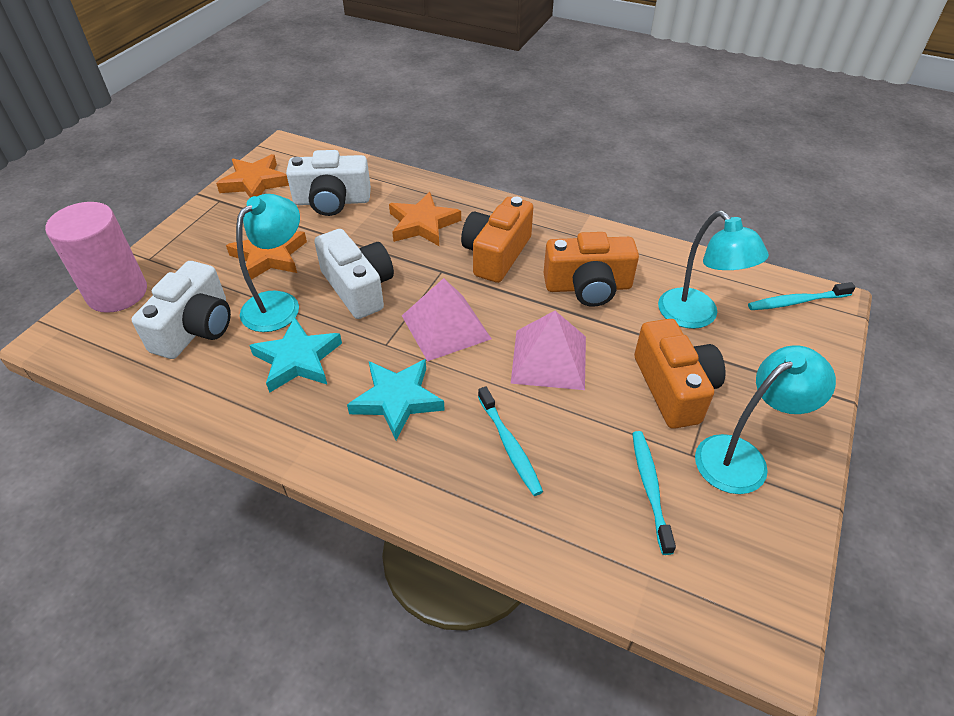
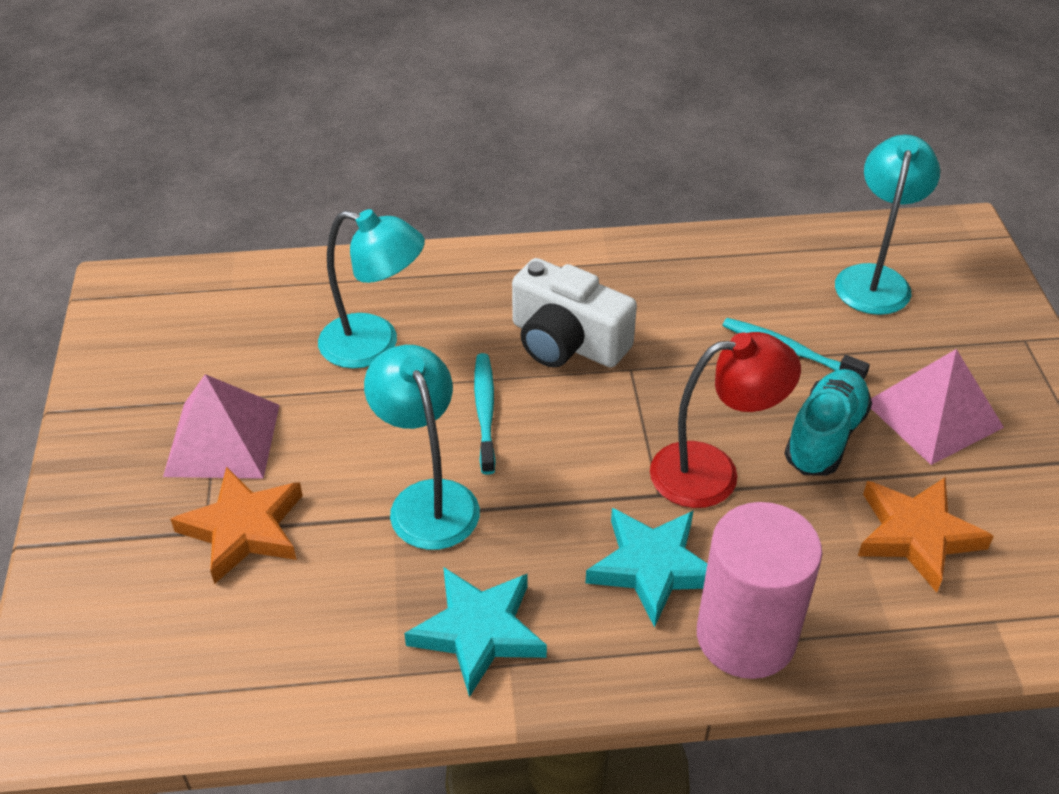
orange camera: [461,197,533,283] [543,232,639,307] [634,319,726,429] = 3 -> none = 0
orange star: [216,154,289,198] [226,231,307,280] [389,192,461,246] = 3 -> [170,467,303,584] [858,477,994,592] = 2
red lamp: none = 0 -> [650,332,801,508] = 1
turquoise shoe: none = 0 -> [784,369,872,476] = 1
turquoise toothbrush: [478,386,543,496] [632,431,676,555] [748,282,856,310] = 3 -> [474,353,496,475] [722,318,870,379] = 2
white camera: [132,261,231,359] [286,150,371,216] [314,229,394,319] = 3 -> [512,258,637,368] = 1

